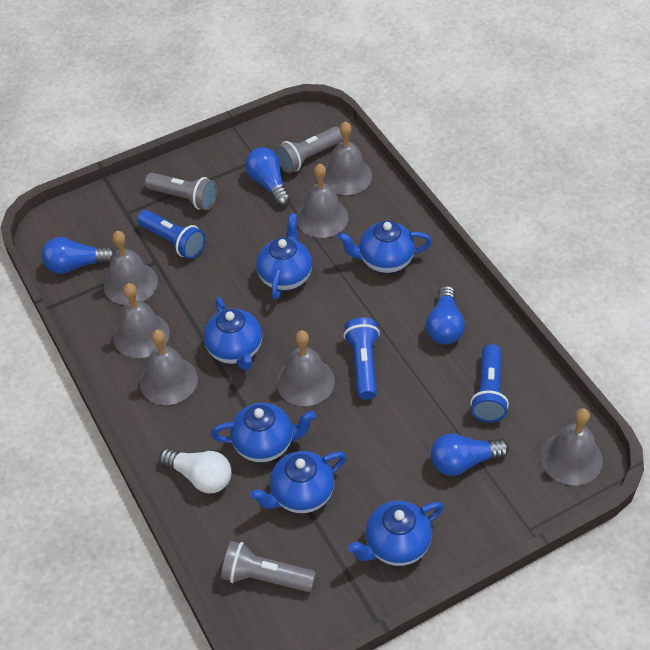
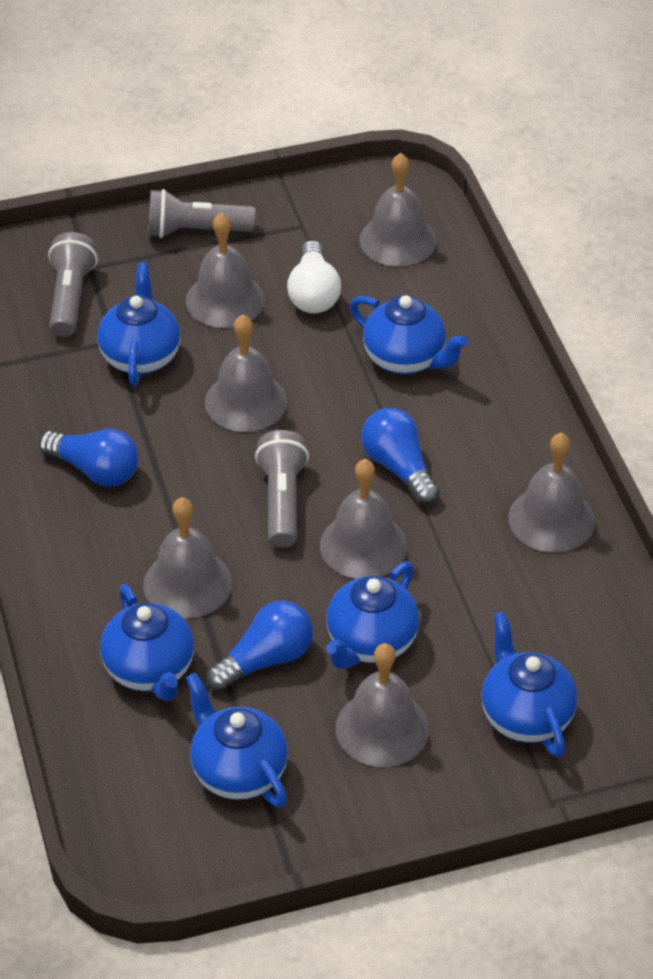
blue flashlight: [137,210,206,259] [343,317,380,400] [470,344,509,422] = 3 -> none = 0
blue light bulb: [42,237,115,274] [245,147,290,206] [426,286,465,345] [431,433,509,476] = 4 -> [39,429,139,487] [206,601,313,691] [361,408,440,505] = 3

